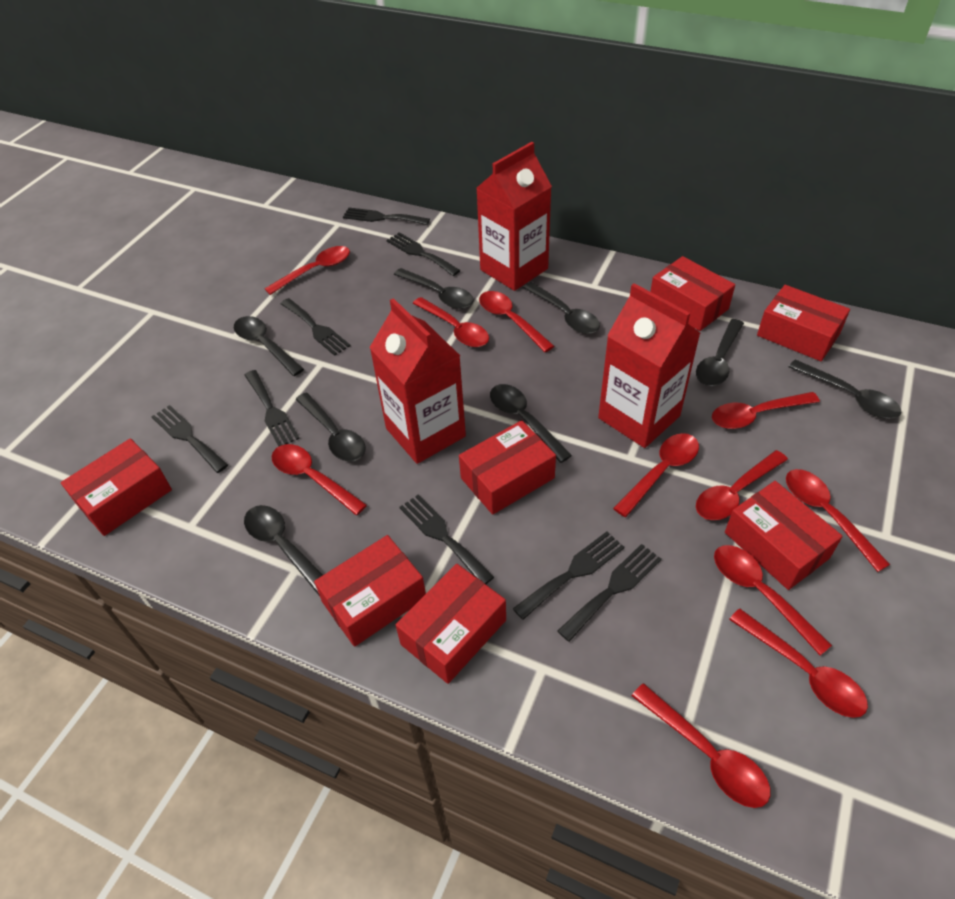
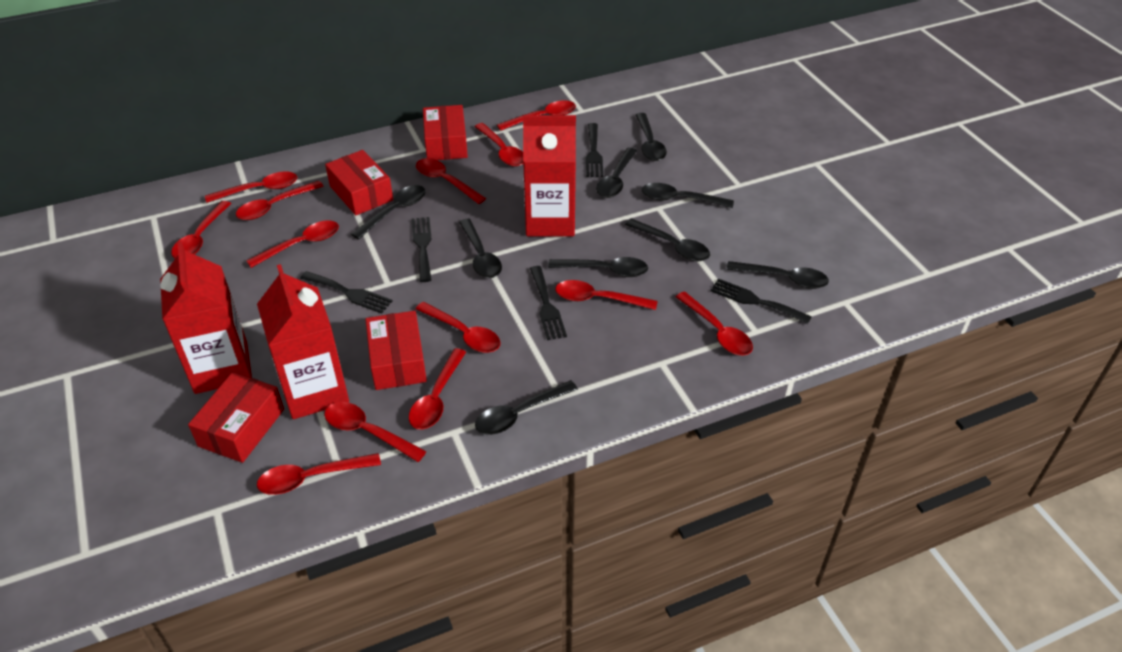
black fork: [151,405,228,473] [245,370,300,446] [281,298,350,356] [343,208,430,225] [387,232,460,276] [399,495,494,584] [513,531,625,620] [557,544,662,642] = 8 -> [300,271,392,314] [411,217,432,282] [530,266,567,340] [586,123,603,177] [710,279,812,324] = 5
black spoon: [234,316,304,376] [244,505,323,595] [295,393,366,461] [394,268,474,309] [490,384,572,463] [523,282,600,334] [696,319,744,386] [789,359,901,419] = 8 -> [351,185,426,240] [459,219,502,278] [475,380,578,435] [548,257,648,277] [596,148,637,198] [625,218,710,261] [636,113,667,161] [642,183,734,208] [726,261,829,289] = 9
red box: [61,438,172,536] [314,535,426,647] [396,564,506,684] [459,420,556,515] [650,256,735,331] [725,481,843,590] [757,285,850,361] = 7 -> [188,372,284,463] [325,150,393,215] [365,311,427,390] [423,105,468,160] = 4
red spoon: [265,246,350,295] [272,444,367,515] [413,297,489,347] [479,291,554,352] [613,433,699,517] [632,683,771,808] [696,450,788,520] [712,392,820,429] [714,545,832,656] [729,609,868,718] [786,469,890,572] = 11 -> [171,201,231,258] [205,172,297,203] [236,180,324,220] [246,220,339,268] [257,453,381,495] [324,402,427,462] [409,348,466,430] [416,158,486,204] [416,302,501,353] [474,123,523,166] [497,100,576,131] [555,280,658,310] [676,292,753,355] = 13

